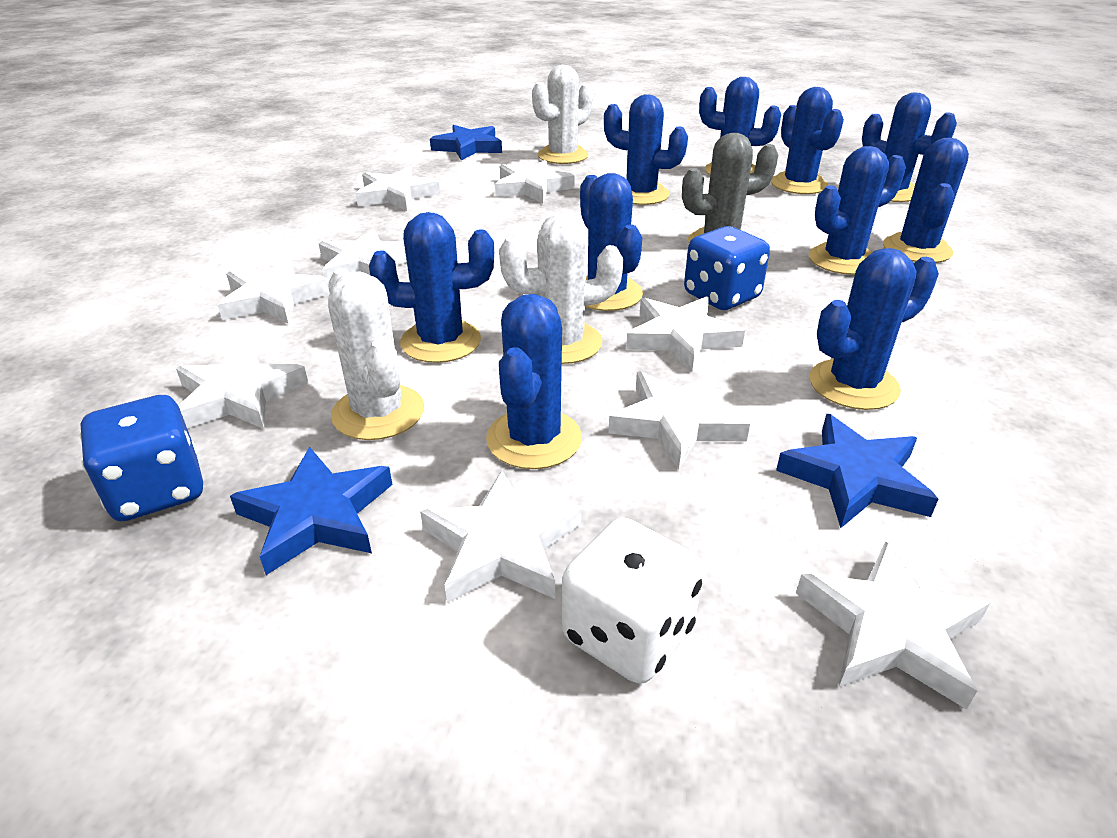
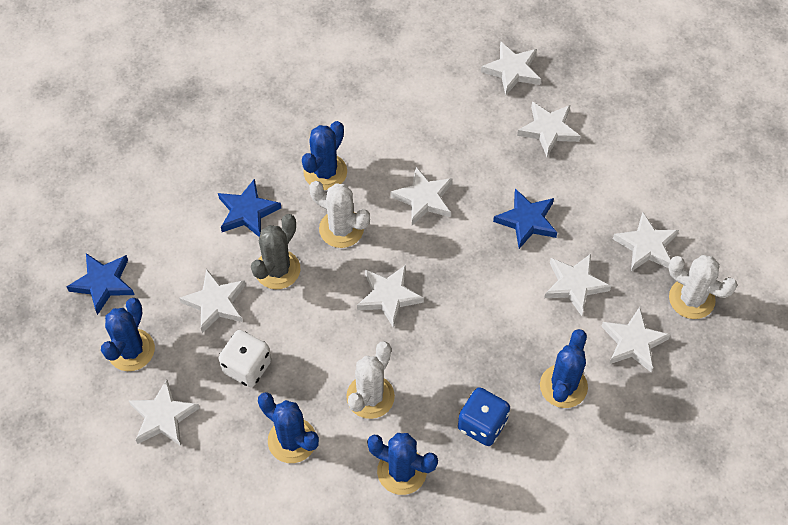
blue cactus: [369,212,494,363] [486,294,582,469] [580,173,643,311] [604,95,688,205] [699,77,781,175] [771,87,844,194] [809,146,906,275] [809,248,939,410] [862,92,957,202] [883,138,969,263] = 10 -> [101,298,155,371] [258,392,319,463] [302,121,347,190] [367,433,438,495] [540,329,588,408] = 5
blue dice: [80,395,203,521] [684,226,770,310] = 2 -> [458,387,510,446] = 1

